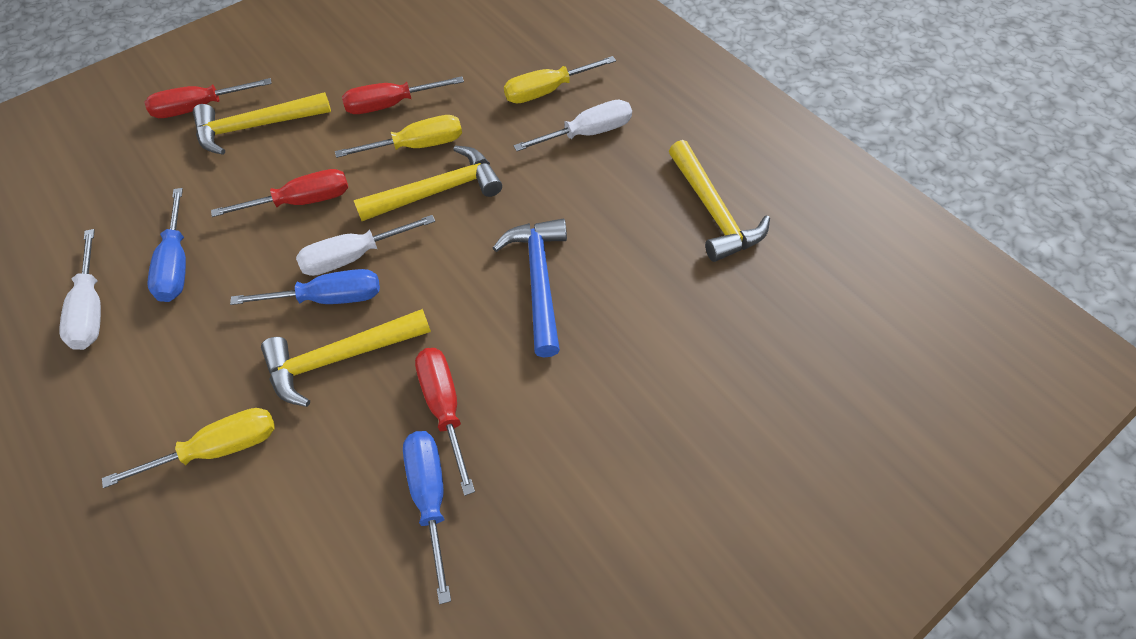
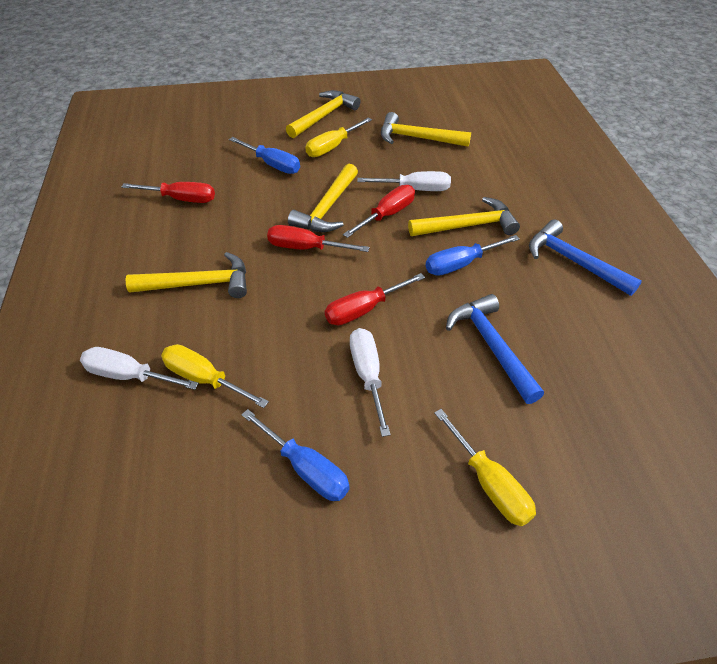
blue hammer: [493,219,567,357] = 1 -> [446,294,544,404] [529,219,642,296] = 2
yellow hammer: [193,92,331,155] [261,309,431,407] [354,146,502,221] [669,140,770,262] = 4 -> [125,252,247,298] [286,90,361,138] [288,164,358,232] [381,112,471,147] [408,197,520,236] = 5

